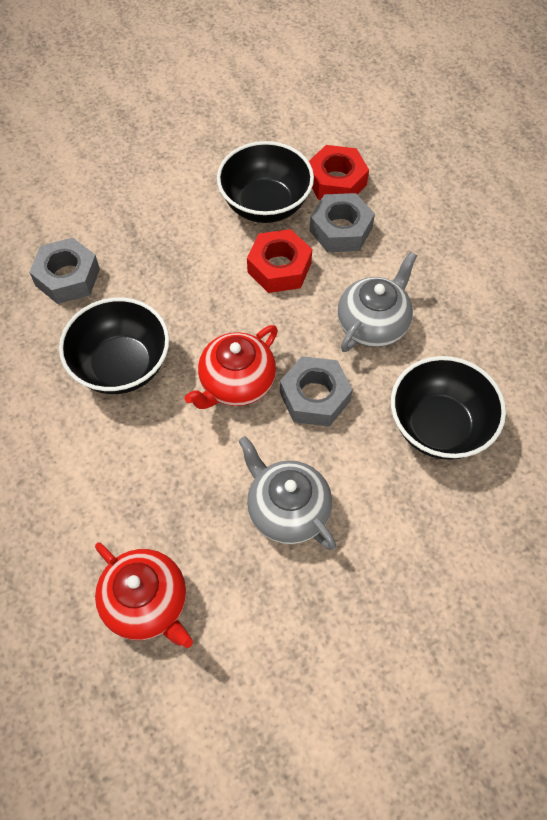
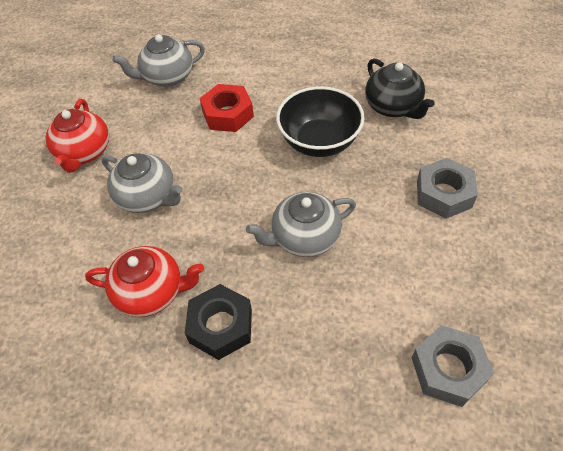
black bowl: [59,297,169,394] [217,141,314,223] [391,356,506,460] = 3 -> [276,86,365,157] = 1
black nut: none = 0 -> [185,284,252,360] = 1
black teapot: none = 0 -> [365,59,434,119] = 1
grey nut: [29,238,100,304] [280,356,353,427] [310,193,375,252] = 3 -> [412,325,494,407] [417,158,478,219] = 2
grey teapot: [239,436,336,550] [337,252,417,352] = 2 -> [102,153,183,213] [112,34,205,87] [246,192,356,257] = 3
red nut: [247,229,312,293] [309,145,369,200] = 2 -> [200,84,254,132] = 1

